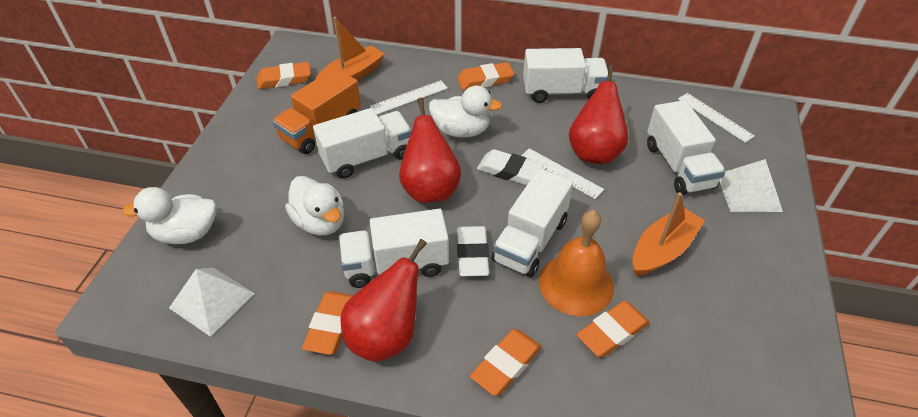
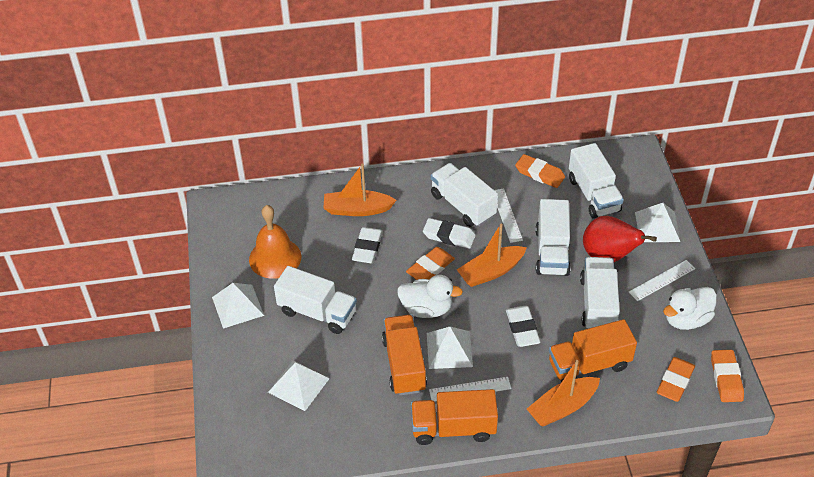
orange boat: [315,17,385,81] [633,192,705,276] = 2 -> [323,164,396,216] [457,223,527,287] [527,360,600,426] = 3
orange eraser: [257,62,311,89] [302,291,353,355] [457,62,514,90] [470,329,542,396] [577,301,650,357] = 5 -> [406,247,455,280] [515,154,565,188] [657,357,695,402] [711,350,744,402] = 4
orange truck: [272,68,361,154] = 1 -> [382,315,427,395] [411,389,498,445] [549,319,637,383] = 3
red pear: [340,239,427,362] [399,98,461,203] [569,65,628,164] = 3 -> [583,216,657,262] = 1
white duck: [122,187,216,244] [285,176,344,236] [429,86,502,138] = 3 -> [397,275,463,318] [663,287,717,330] = 2
white eraser: [457,226,489,277] [477,149,543,185] = 2 -> [352,227,383,263] [423,218,476,249] [506,306,540,347] = 3
white pyramid: [169,268,255,337] [720,159,783,212] = 2 -> [212,283,264,329] [268,360,330,411] [427,327,473,369] [635,203,681,242] = 4

